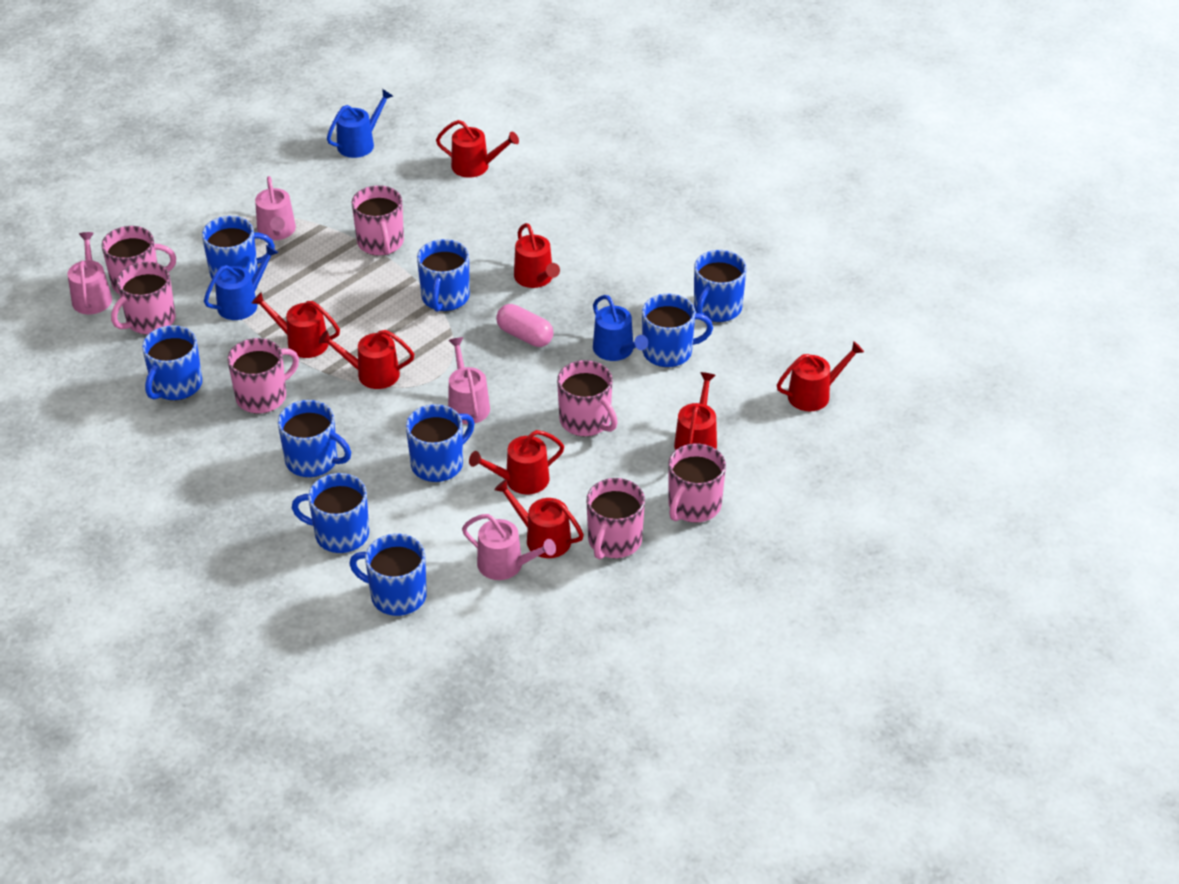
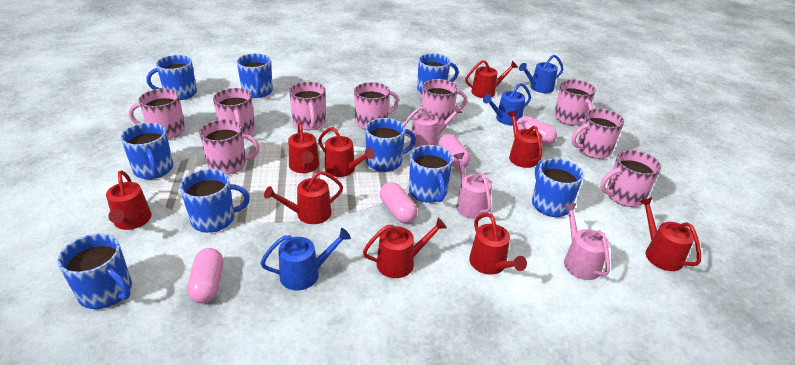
pink capsule: [496,304,554,347] = 1 -> [187,248,223,303] [380,182,418,223] [438,134,470,169] [517,116,557,145] = 4
pink mug: [102,226,176,294] [111,262,176,334] [227,338,299,414] [351,185,404,256] [557,360,618,436] [586,478,645,559] [668,444,726,523] = 7 -> [129,89,185,139] [199,119,259,175] [213,88,255,135] [289,82,326,130] [354,82,399,129] [422,79,467,126] [554,80,596,125] [572,108,624,159] [600,150,661,207] = 9
pink watering can: [67,232,112,314] [255,176,296,240] [448,337,490,424] [462,514,556,580] = 4 -> [403,105,463,148] [453,153,492,219] [564,203,610,280] = 3
red watering can: [252,292,340,358] [319,330,414,389] [436,120,519,178] [469,430,564,494] [494,479,584,558] [514,223,560,288] [674,372,717,450] [777,341,864,411] = 8 -> [106,171,152,230] [264,171,343,224] [288,122,319,173] [318,127,375,177] [363,218,447,278] [465,60,518,98] [469,213,527,275] [507,110,542,168] [640,197,701,271] = 9

